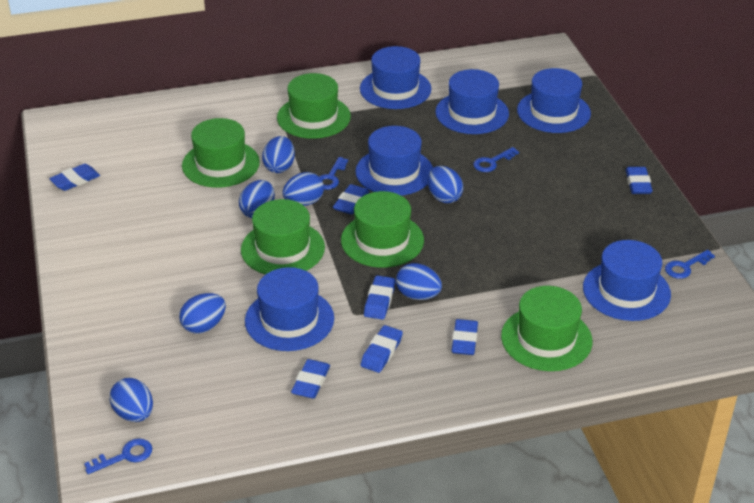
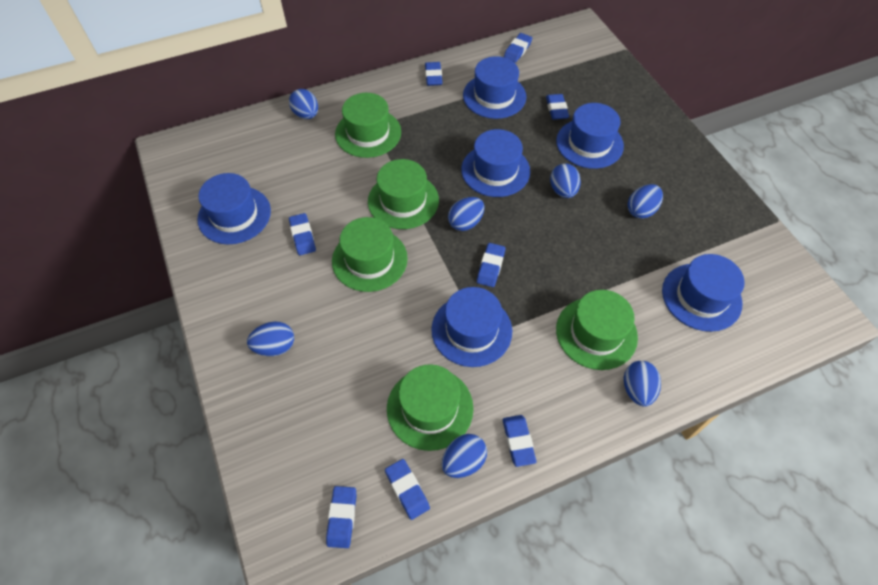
blue eraser: [49,164,100,191] [291,359,330,399] [333,184,369,215] [361,325,403,373] [364,275,396,320] [451,319,478,355] [626,167,653,194] = 7 -> [289,213,316,255] [326,486,356,548] [385,459,430,520] [425,62,443,86] [477,243,505,287] [503,415,536,467] [504,33,532,63] [546,94,569,120] = 8
blue key: [84,438,152,474] [319,157,348,190] [473,147,519,172] [665,250,715,279] = 4 -> none = 0

